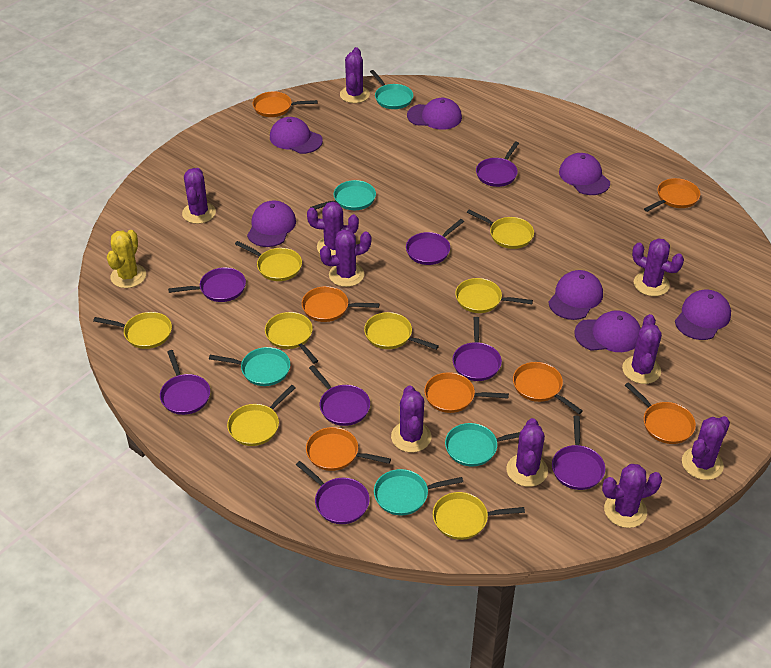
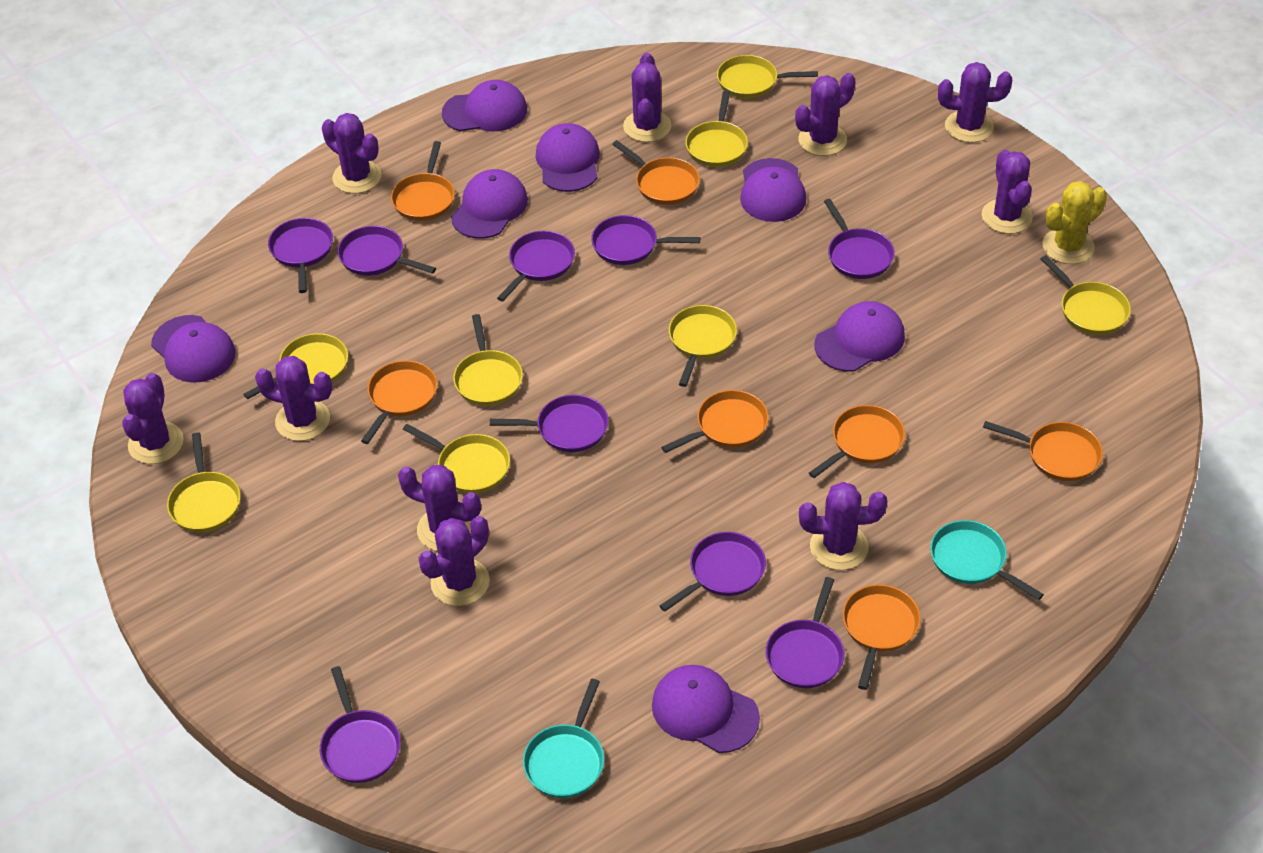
purple pan: [160,350,210,415] [168,267,246,302] [296,461,370,524] [309,365,370,426] [406,219,464,265] [452,317,502,381] [476,142,519,187] [552,416,605,490] = 8 -> [268,218,333,293] [320,666,401,783] [338,226,436,276] [490,395,609,452] [497,231,575,302] [591,215,700,265] [659,532,766,612] [766,577,844,688] [824,199,895,279] = 9
turquoise pan: [209,347,290,386] [310,180,376,210] [370,70,413,109] [374,469,463,515] [445,423,520,467] = 5 -> [523,679,604,798] [930,520,1044,600] = 2

